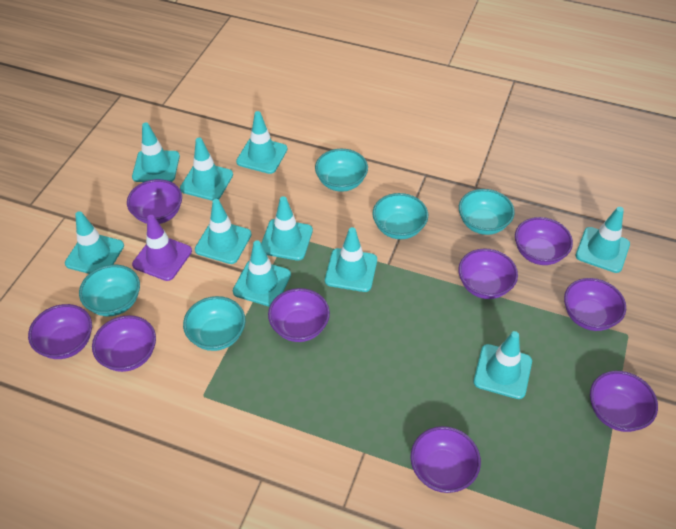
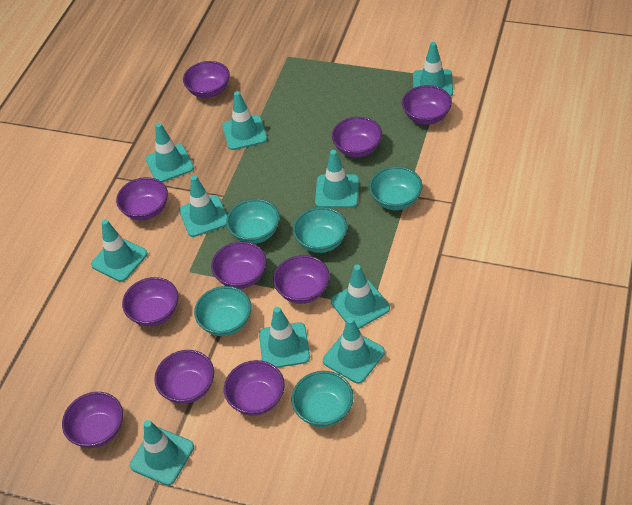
purple bowl: [28,304,92,359] [92,315,156,372] [127,179,182,224] [268,288,330,342] [411,426,481,493] [458,249,518,299] [515,217,573,265] [564,278,626,331] [590,371,658,432] = 9 -> [62,392,123,448] [116,177,168,221] [122,277,178,326] [154,350,214,404] [183,61,230,98] [211,241,266,289] [224,360,285,416] [273,255,330,304] [332,117,382,157] [402,85,452,125] = 10
purple traffic cone: [132,215,192,281] = 1 -> none = 0

